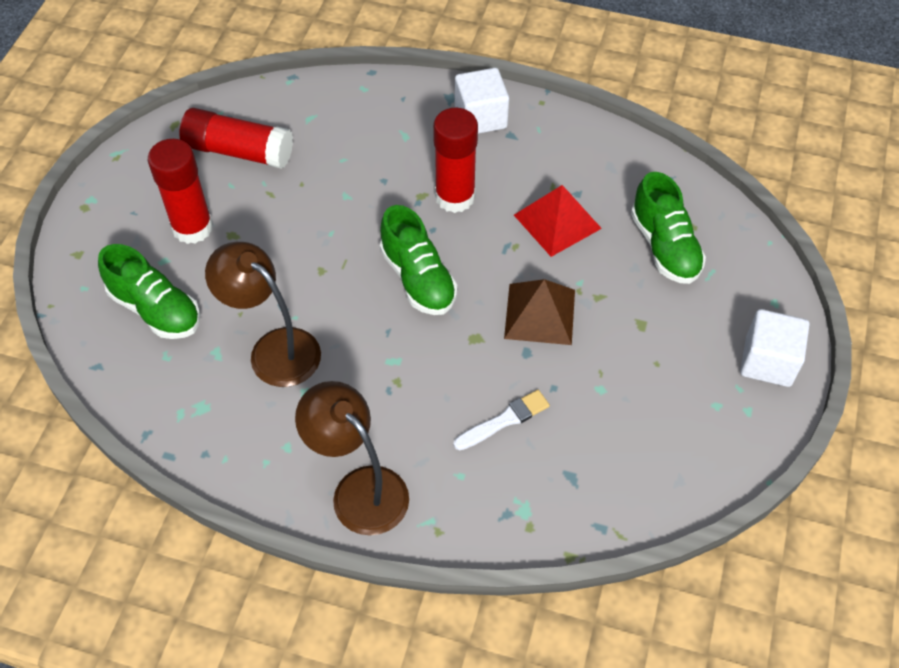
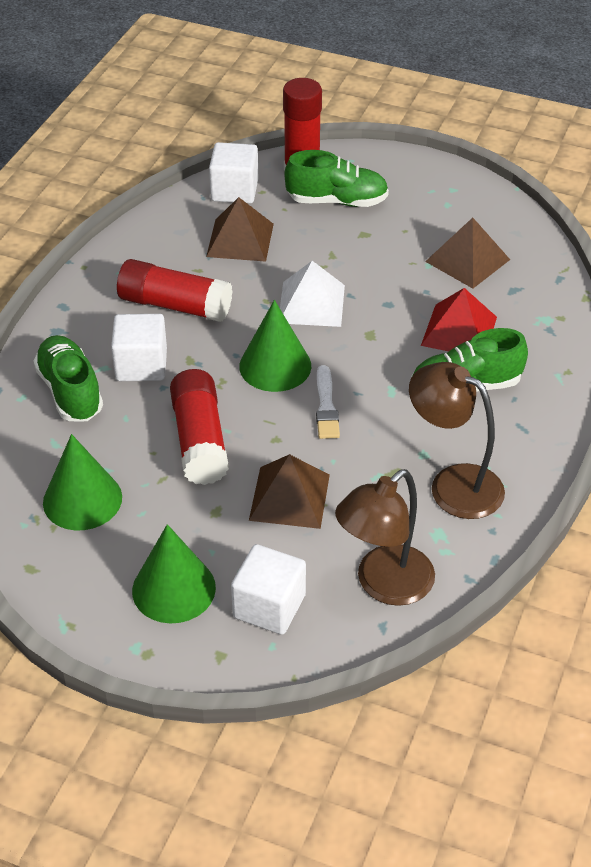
brown pyramid: [504,279,575,345] = 1 -> [206,197,274,262] [249,454,330,529] [425,218,510,289] = 3
green cone: none = 0 -> [43,434,122,530] [132,524,216,623] [239,300,311,392] = 3
white cube: [455,68,509,134] [740,309,809,387] = 2 -> [111,314,167,381] [209,142,258,204] [231,544,306,635] = 3
white pyramid: none = 0 -> [280,261,345,327] = 1

